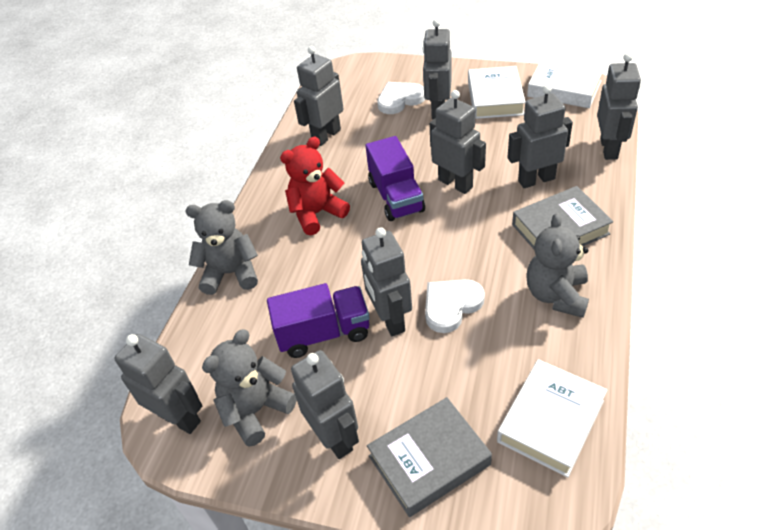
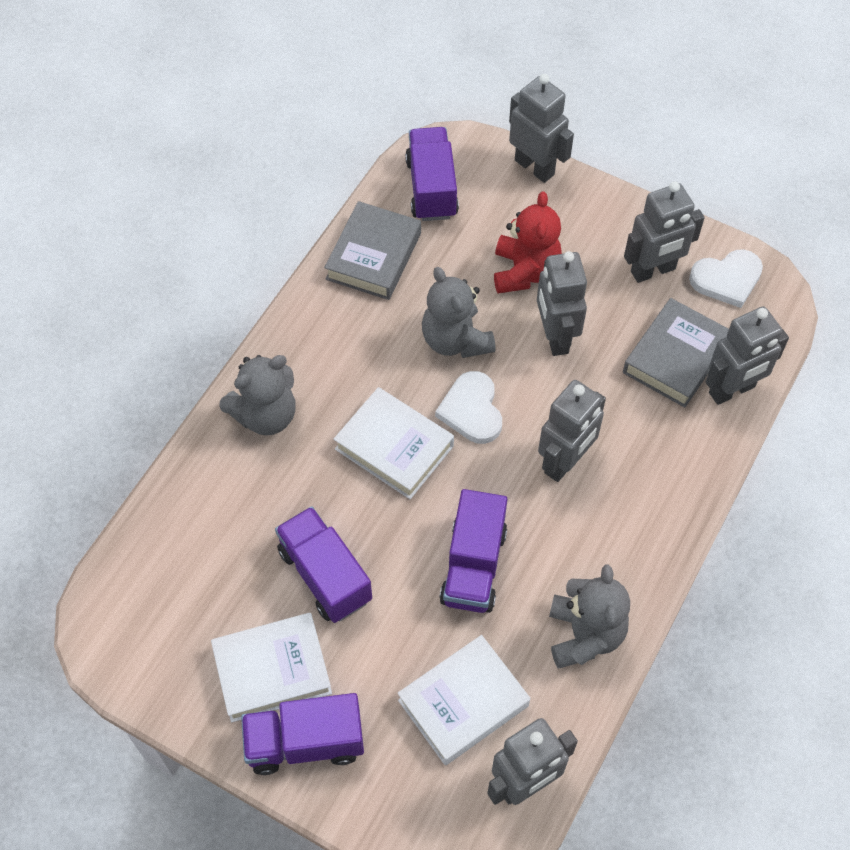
grey robot: [114,334,202,434] [291,350,359,459] [294,46,344,146] [361,227,412,336] [423,19,452,119] [429,90,486,194] [508,85,573,188] [597,53,641,160] = 8 -> [487,718,578,805] [509,74,574,183] [537,251,587,356] [538,380,606,482] [624,181,705,283] [705,306,789,405] = 6
purple truck: [267,283,370,358] [366,136,425,221] = 2 -> [241,693,364,775] [275,506,372,623] [405,127,459,221] [439,489,507,613] = 4

